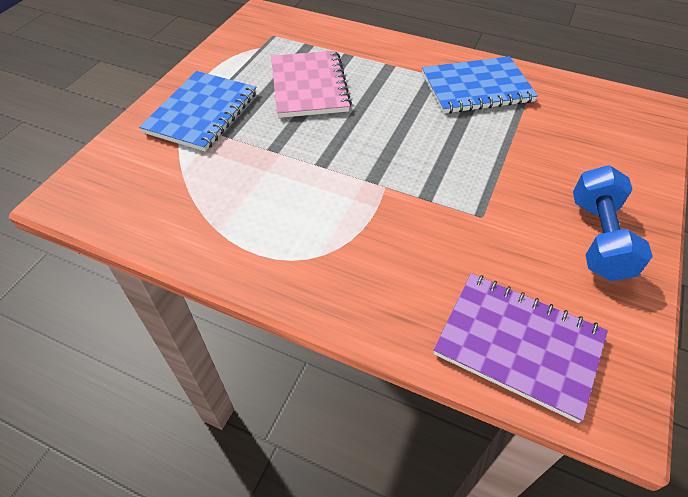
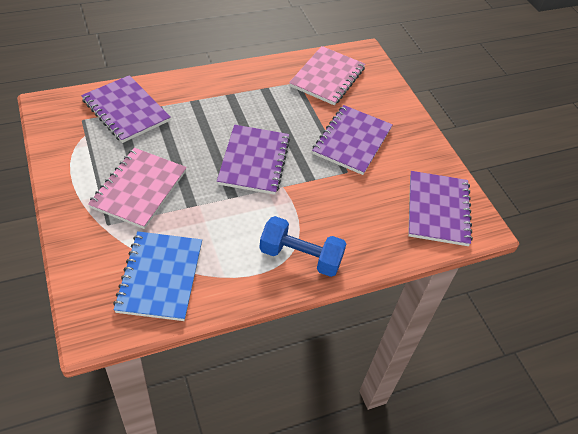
blue notebook: [139,71,257,152] [422,56,538,114] = 2 -> [113,231,202,321] = 1
pink notebook: [271,51,352,118] = 1 -> [88,148,187,229] [289,46,365,105] = 2
purple notebook: [433,273,608,423] = 1 -> [81,75,171,143] [217,125,290,195] [312,105,393,175] [408,171,473,246] = 4

